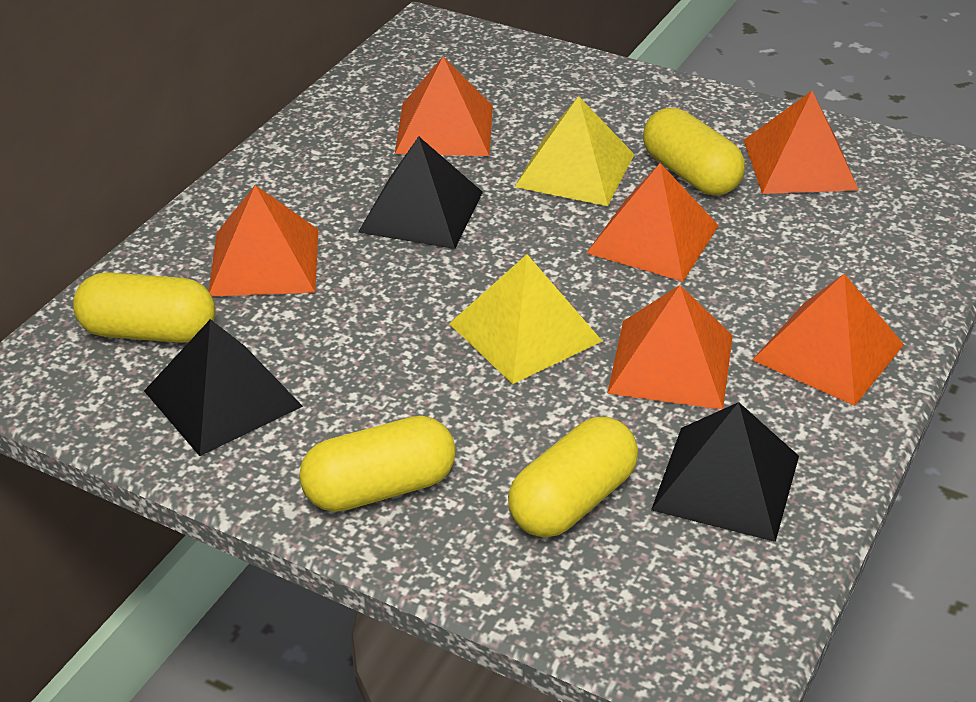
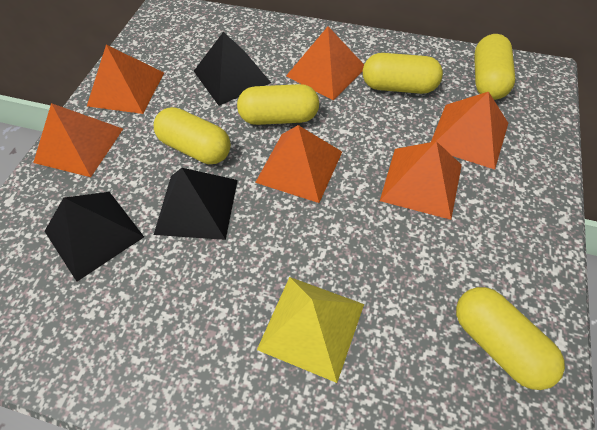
yellow capsule: [73,272,215,343] [299,416,456,512] [508,417,638,538] [643,108,745,195] = 4 -> [154,107,231,164] [237,84,319,125] [363,53,443,94] [456,287,565,390] [474,34,515,100] = 5
yellow pyramid: [449,254,602,384] [515,96,634,206] = 2 -> [257,277,364,383] = 1

